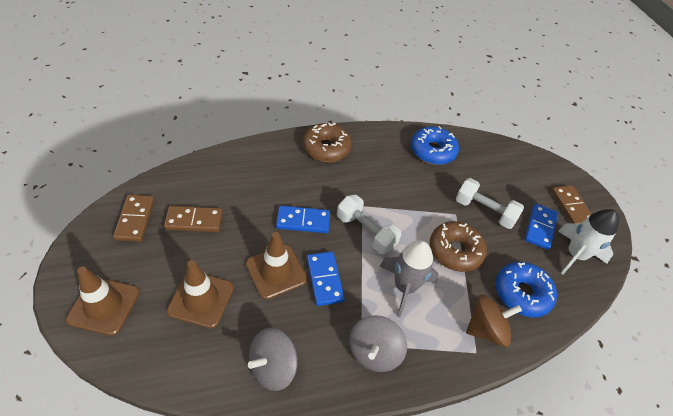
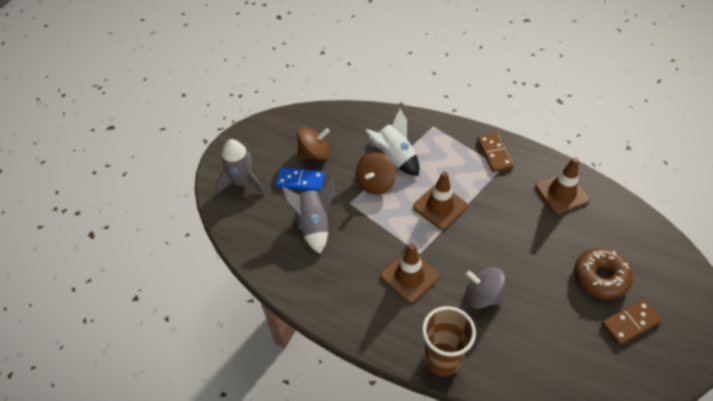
blue domino: [276,206,330,233] [307,252,345,306] [525,204,558,250] = 3 -> [276,167,325,191] = 1
blue donut: [411,126,459,165] [496,262,557,317] = 2 -> none = 0
brown cup: none = 0 -> [422,306,476,376] = 1
brown domino: [113,195,154,241] [164,206,223,232] [551,185,592,224] = 3 -> [477,133,514,172] [601,299,662,345] = 2
brown donut: [303,123,352,162] [429,221,487,272] = 2 -> [574,248,633,299] = 1
brown spinning top: [466,295,522,347] = 1 -> [297,127,330,160] [356,152,396,195] = 2
grey rocket: [380,240,439,317] = 1 -> [216,139,265,195] [281,178,334,254] = 2
grey spinning top: [248,328,298,391] [349,315,407,372] = 2 -> [465,267,505,309] = 1
white dumbbell: [337,195,401,254] [456,178,524,229] = 2 -> none = 0

